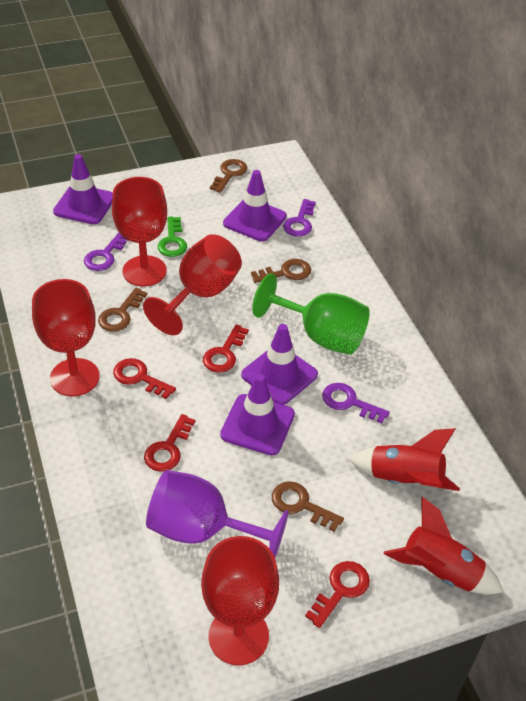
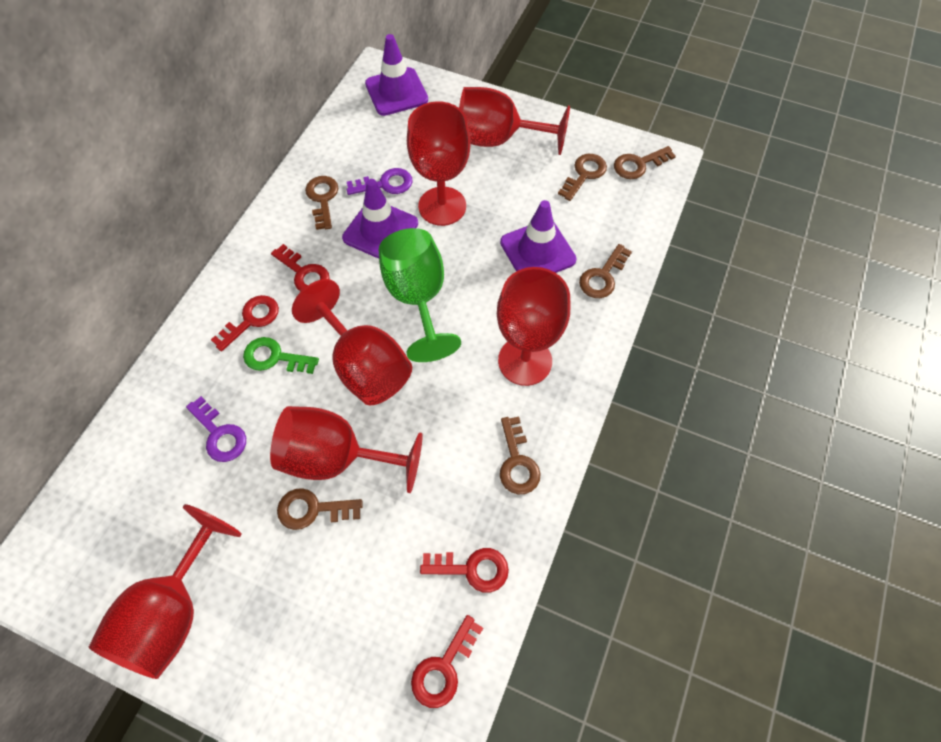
brown key: [98,288,147,332] [210,159,247,193] [251,259,311,283] [272,481,344,532] = 4 -> [277,488,363,530] [305,176,338,230] [500,416,541,494] [558,154,607,201] [579,244,632,298] [614,146,676,179] = 6
purple goblet: [146,470,289,557] = 1 -> none = 0
purple key: [84,233,129,271] [283,199,316,237] [322,383,390,423] = 3 -> [186,396,246,462] [347,168,413,195] = 2
purple traffic cone: [53,154,113,224] [220,374,295,455] [223,170,287,241] [241,324,318,405] = 4 -> [342,179,418,259] [365,34,428,116] [500,200,576,273] = 3
red goblet: [32,279,100,396] [112,177,167,286] [143,234,242,335] [201,536,279,665] = 4 -> [89,504,242,679] [270,406,423,493] [292,279,412,405] [407,101,471,226] [459,87,570,155] [497,267,571,386] = 6
red rocket: [349,428,460,491] [383,497,503,595] = 2 -> none = 0

